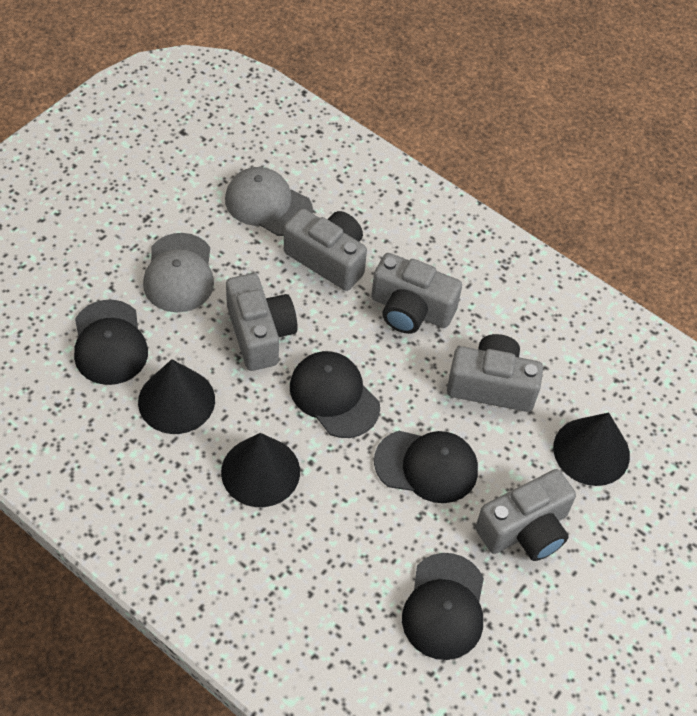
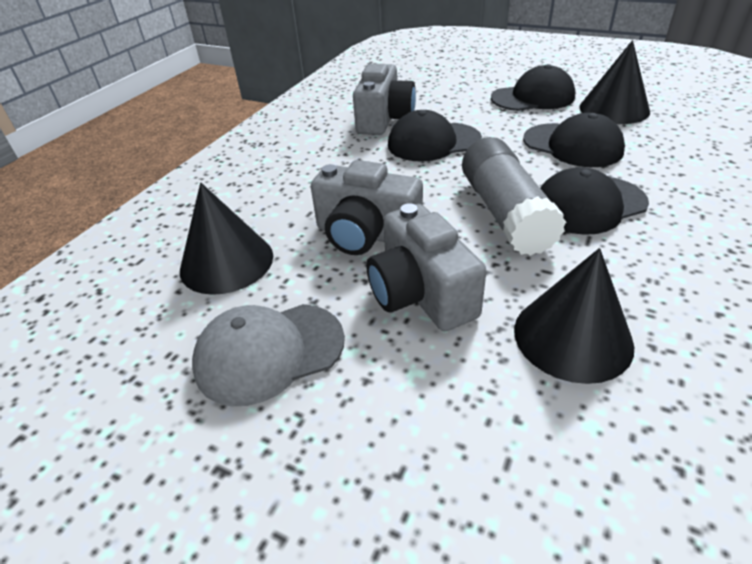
grey camera: [226,273,298,371] [284,208,367,291] [371,253,462,334] [447,334,543,412] [475,469,576,561] = 5 -> [311,160,423,255] [353,64,416,135] [367,203,487,331] = 3
grey cap: [143,233,214,312] [225,167,313,236] = 2 -> [192,304,345,406] = 1
grey glue stick: none = 0 -> [462,137,566,256] = 1

